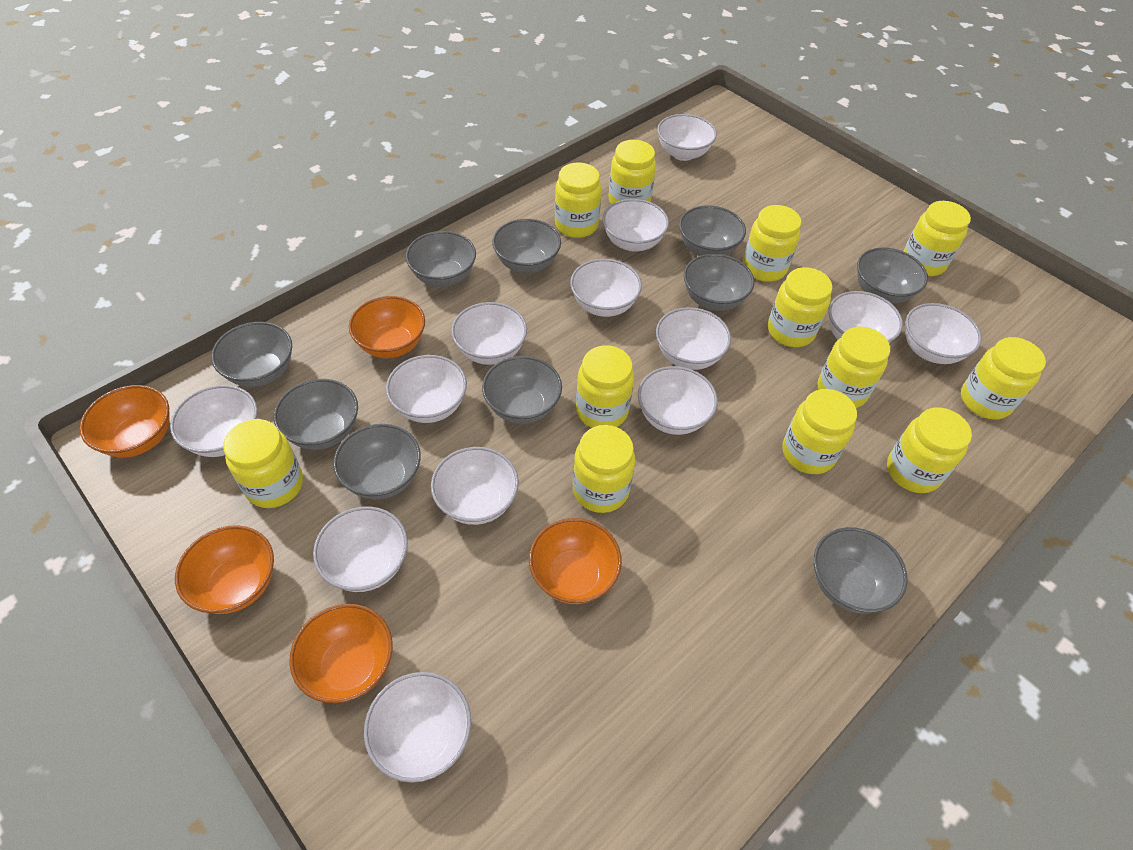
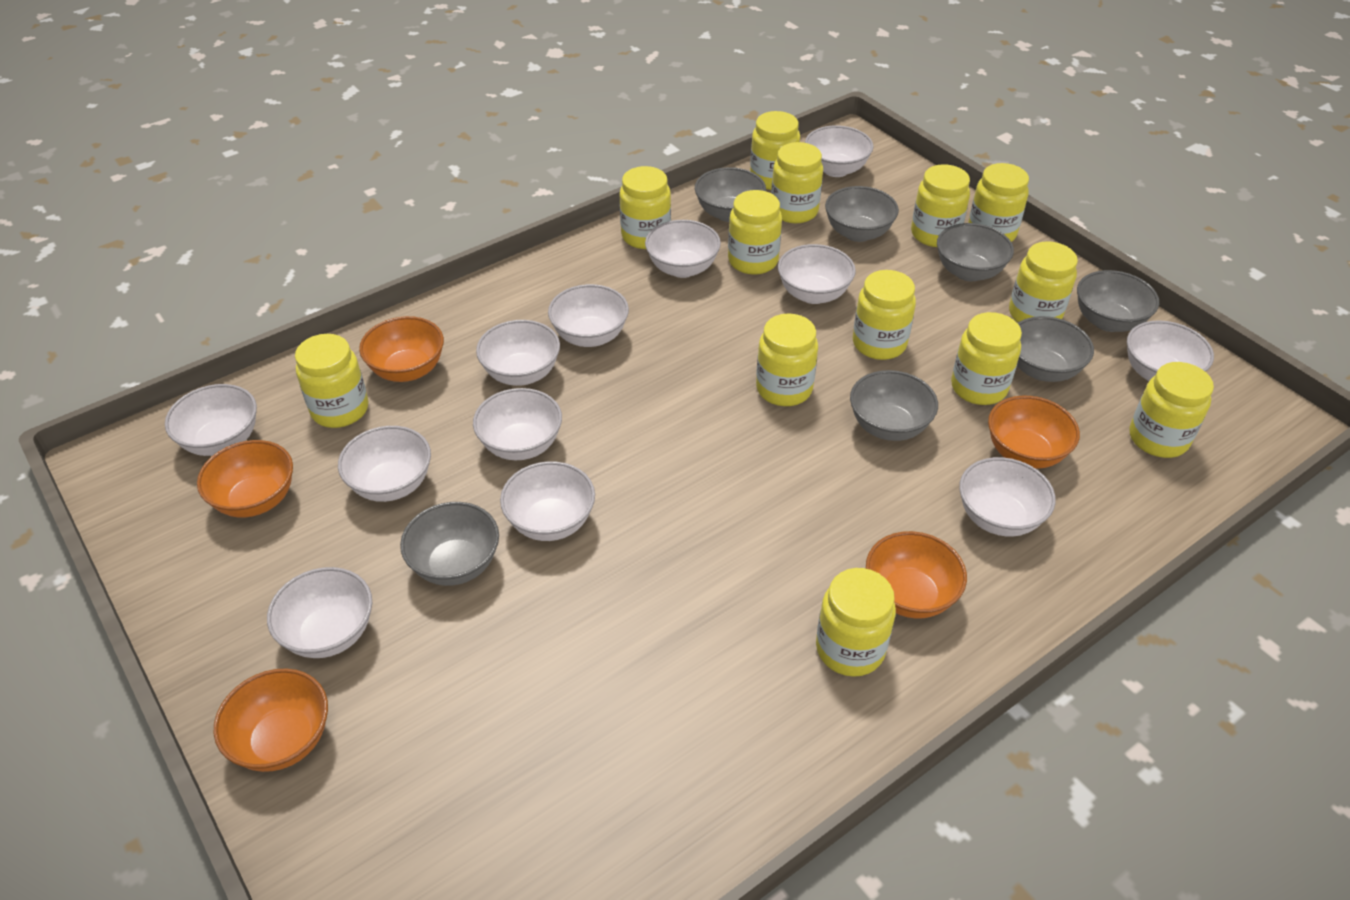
grey bowl: [211,322,292,387] [274,379,358,450] [333,424,421,500] [405,231,476,287] [482,356,562,424] [492,219,561,273] [679,205,746,256] [684,254,754,311] [813,527,908,614] [857,247,928,304] = 10 -> [400,502,499,586] [695,167,766,222] [825,186,899,242] [850,370,938,441] [937,223,1014,281] [1017,316,1094,382] [1077,270,1159,332] = 7
white bowl: [170,385,258,457] [313,506,408,592] [364,672,471,783] [386,355,467,423] [431,447,519,525] [451,302,527,365] [570,259,642,317] [602,199,669,251] [638,366,718,435] [656,307,731,370] [657,114,717,161] [829,291,903,343] [905,303,982,364] = 13 -> [165,384,257,456] [267,567,372,658] [338,426,431,502] [473,388,562,460] [476,320,560,386] [500,461,595,541] [548,284,629,347] [645,220,721,278] [778,244,856,304] [805,125,874,177] [959,457,1056,537] [1127,320,1214,381] = 12
yellow jar: [223,419,303,508] [555,162,602,238] [573,425,635,513] [576,345,634,428] [609,140,656,205] [743,205,801,282] [768,267,833,347] [782,389,857,474] [818,327,890,408] [887,407,972,493] [903,201,971,276] [961,337,1046,420] = 12 -> [295,334,368,428] [619,166,671,249] [728,190,782,275] [750,111,800,190] [756,313,818,406] [771,142,823,223] [816,568,896,677] [853,270,916,360] [911,164,970,247] [951,312,1022,405] [968,163,1029,242] [1009,241,1078,322] [1129,362,1214,458] = 13

